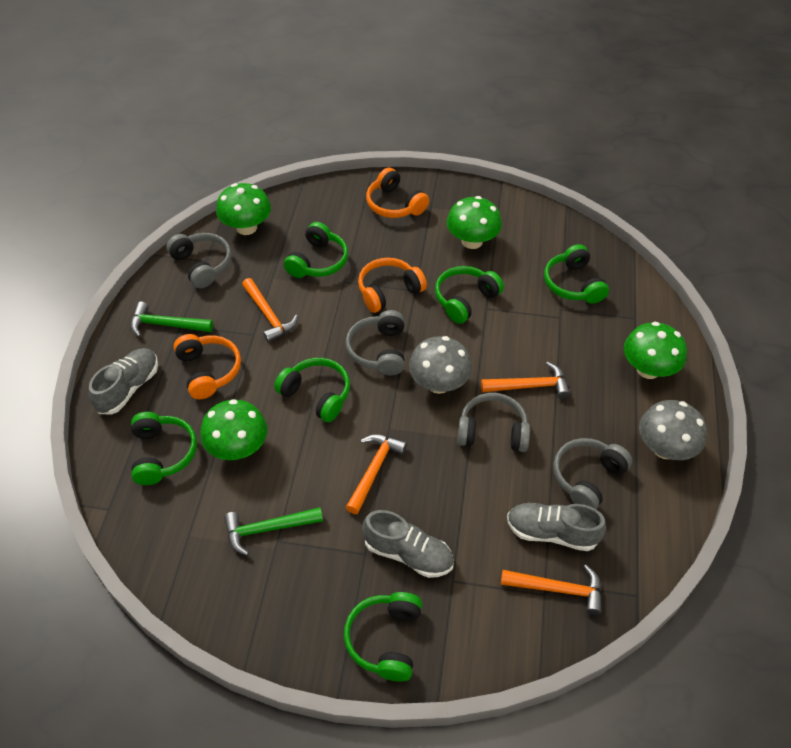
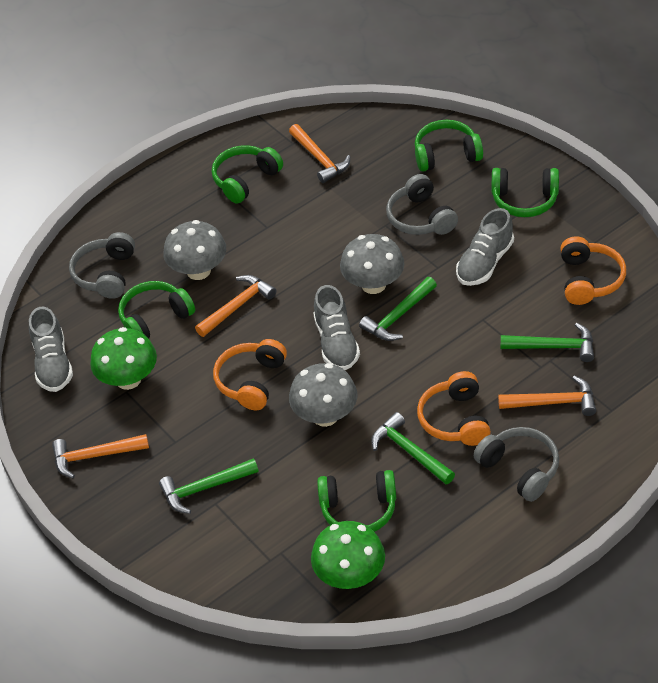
green hammer: [130,302,213,337] [224,507,323,556] = 2 -> [159,458,259,514] [359,277,437,341] [371,412,455,484] [501,323,594,362] = 4
green headphones: [131,412,197,485] [274,358,350,422] [284,222,348,278] [344,592,422,682] [435,266,504,324] [544,244,609,304] = 6 -> [118,281,195,339] [212,145,283,204] [317,470,396,532] [415,120,483,171] [492,168,559,217] = 5
green mushroom: [200,399,267,460] [216,183,271,235] [447,196,502,249] [624,322,687,379] = 4 -> [90,327,157,390] [311,521,385,589] = 2
grey headphones: [166,233,232,288] [345,310,405,376] [457,393,530,452] [553,438,632,509] = 4 -> [69,232,135,299] [386,174,458,235] [474,427,559,502] = 3
grey mushroom: [409,336,472,394] [639,400,707,460] = 2 -> [164,220,226,280] [289,363,357,427] [340,234,404,294] = 3

